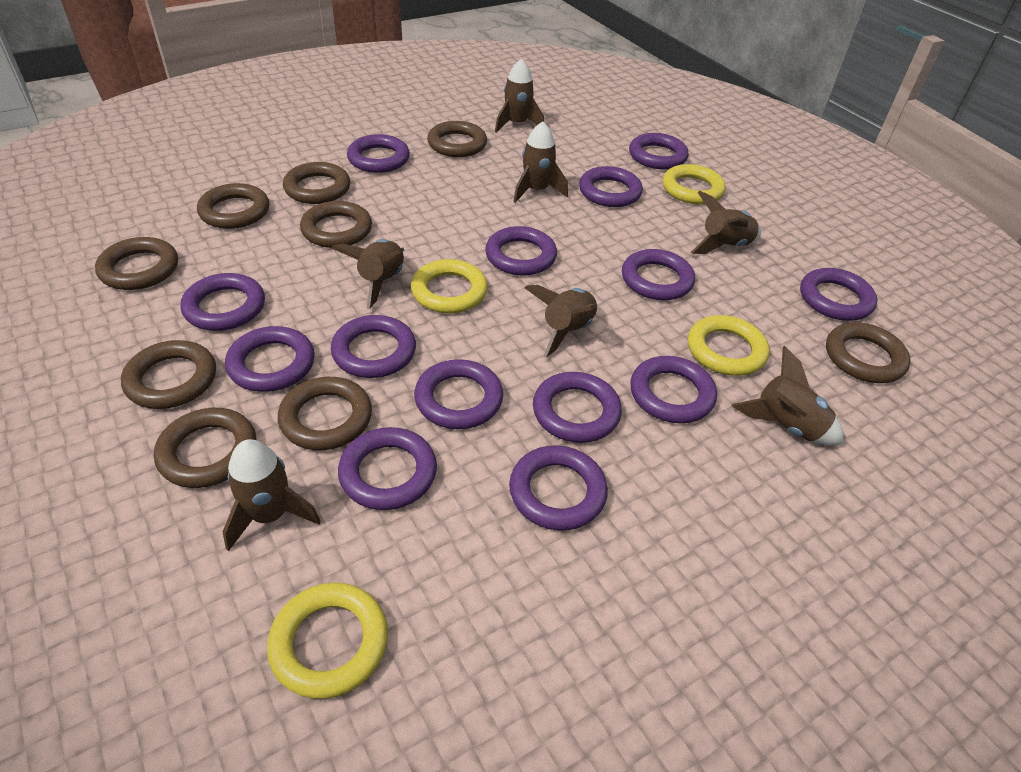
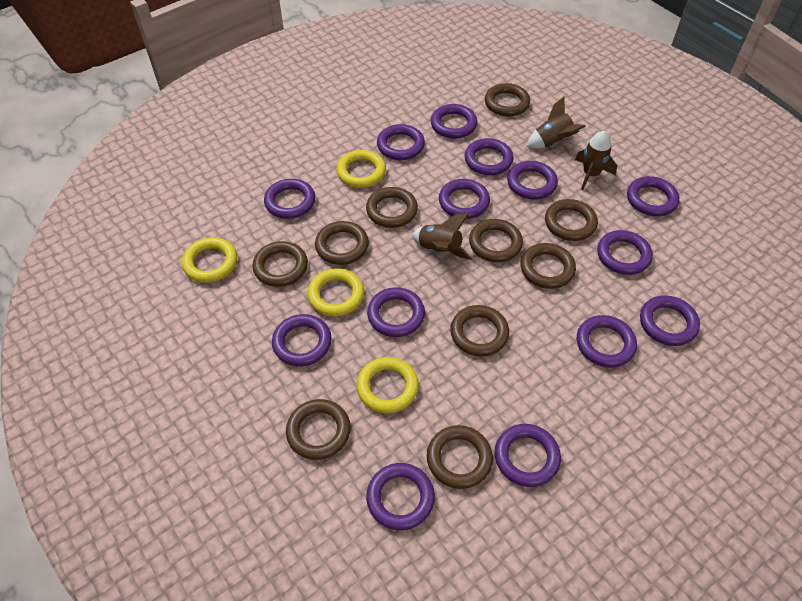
brown ring: [95,237,178,290] [121,340,216,409] [154,408,256,488] [197,183,269,229] [278,377,372,450] [283,162,350,204] [300,201,372,248] [427,121,487,157] [826,323,911,383] = 9 -> [252,241,308,287] [286,399,351,460] [315,221,369,265] [366,187,418,228] [427,425,493,489] [450,305,509,357] [469,219,523,262] [485,83,530,116] [520,243,576,289] [545,199,598,241] = 10
brown rocket: [223,439,321,551] [331,239,404,309] [495,59,544,133] [513,121,568,203] [525,285,597,357] [691,191,761,254] [732,346,844,445] = 7 -> [412,213,473,260] [527,97,586,149] [575,131,617,190] = 3

